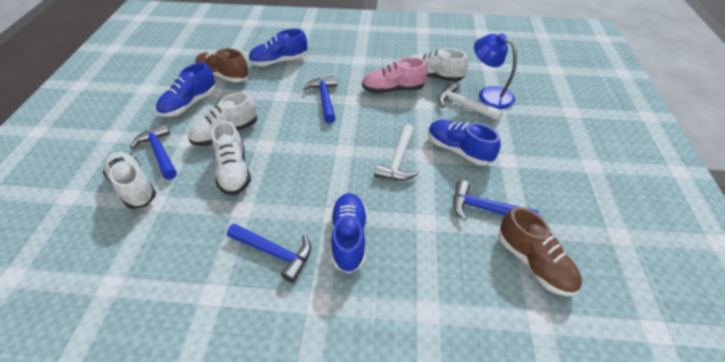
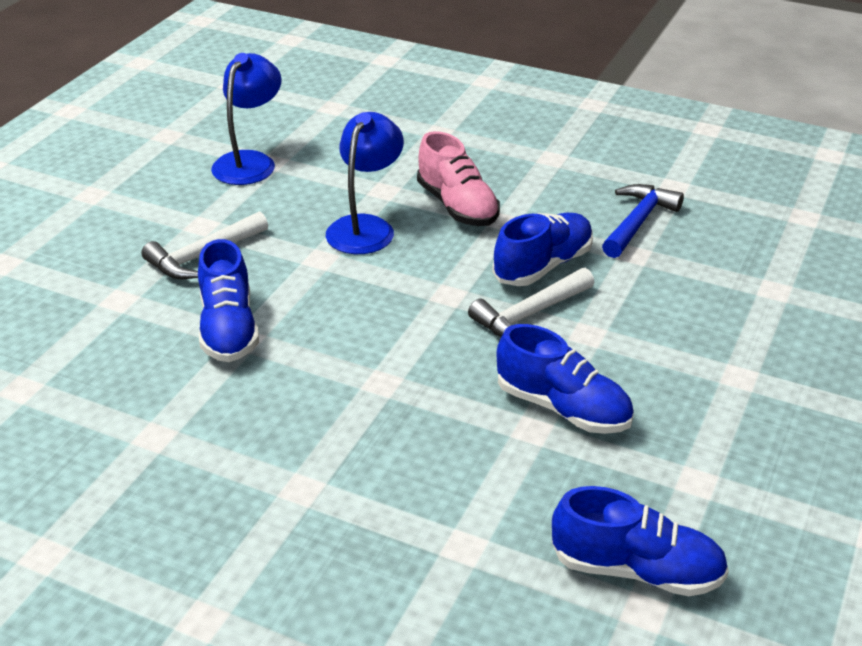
blue hammer: [130,123,177,180] [227,223,311,283] [303,76,337,124] [453,180,539,221] = 4 -> [602,184,684,258] = 1
blue lamp: [474,33,517,109] = 1 -> [211,53,282,185] [326,112,404,254] = 2
brown shoe: [195,48,249,83] [498,207,582,296] = 2 -> none = 0
white shoe: [103,152,156,209] [189,92,257,146] [212,121,251,195] [408,48,468,82] = 4 -> none = 0

